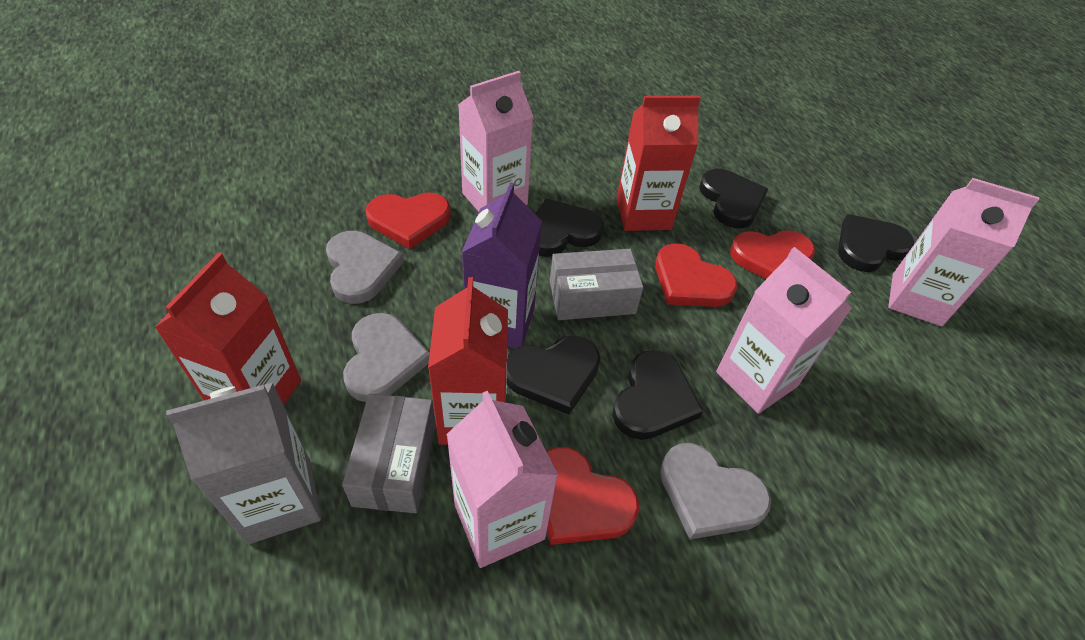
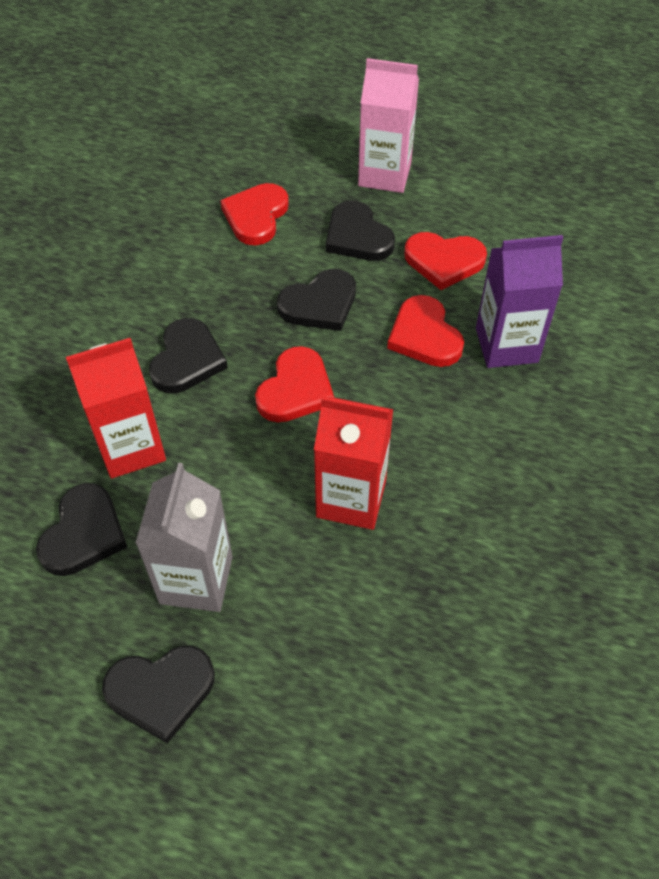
grey box: [342,394,436,513] [550,249,644,320] = 2 -> none = 0
grey heart: [326,231,404,304] [343,313,430,402] [660,443,771,540] = 3 -> none = 0
pink carton: [446,391,558,568] [458,71,533,212] [716,247,852,414] [888,178,1039,326] = 4 -> [358,58,419,193] = 1
red carton: [154,252,301,405] [428,277,508,445] [616,96,701,231] = 3 -> [66,338,166,479] [314,396,393,530] = 2

